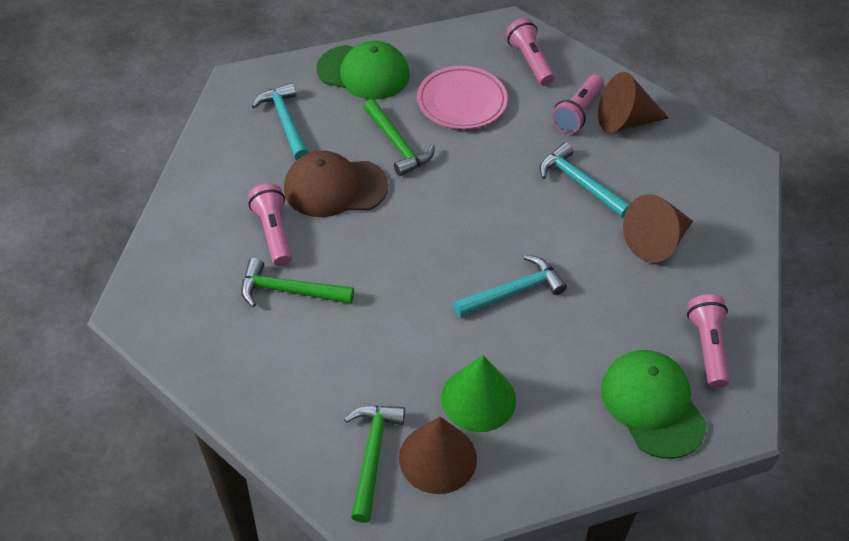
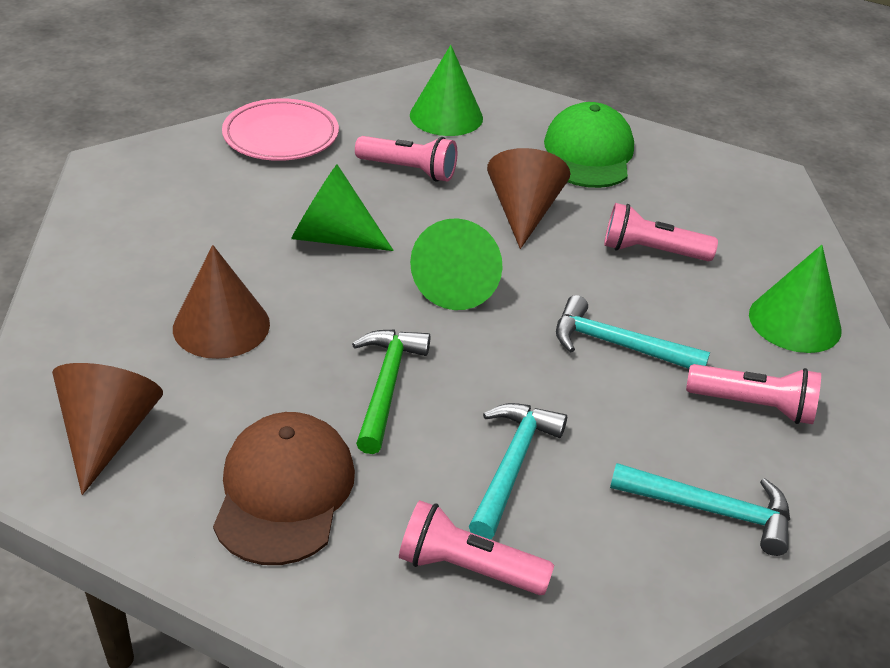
green cap: [317,41,410,100] [601,350,707,459] = 2 -> [544,102,634,188] = 1
green cone: [441,355,516,432] = 1 -> [291,164,394,251] [410,45,483,136] [410,218,503,310] [749,245,842,353] = 4
green hammer: [241,258,354,307] [344,405,405,523] [363,99,435,176] = 3 -> [352,330,430,454] = 1

